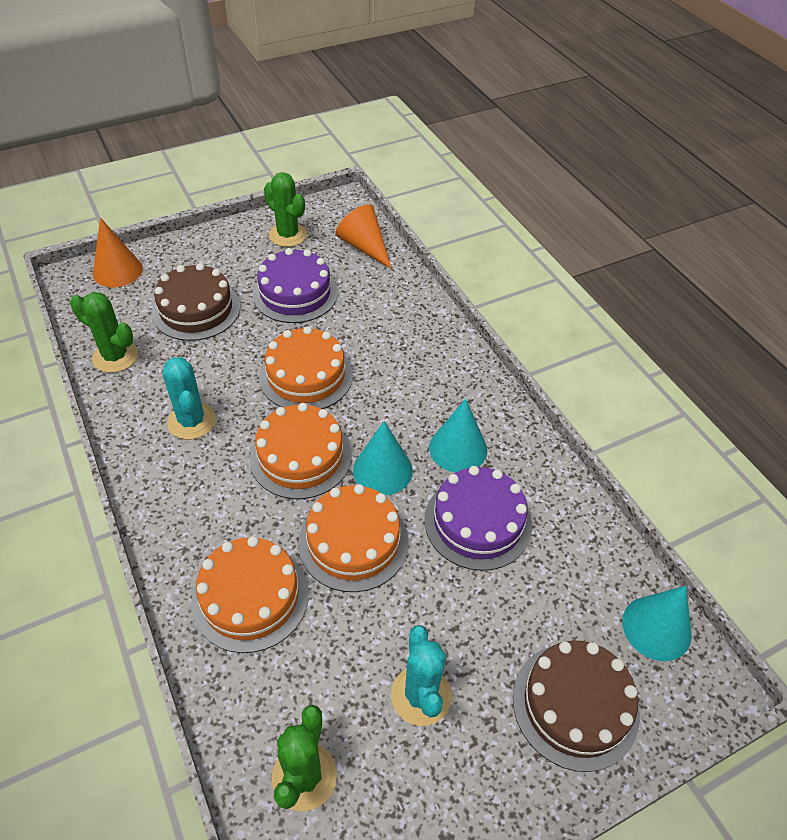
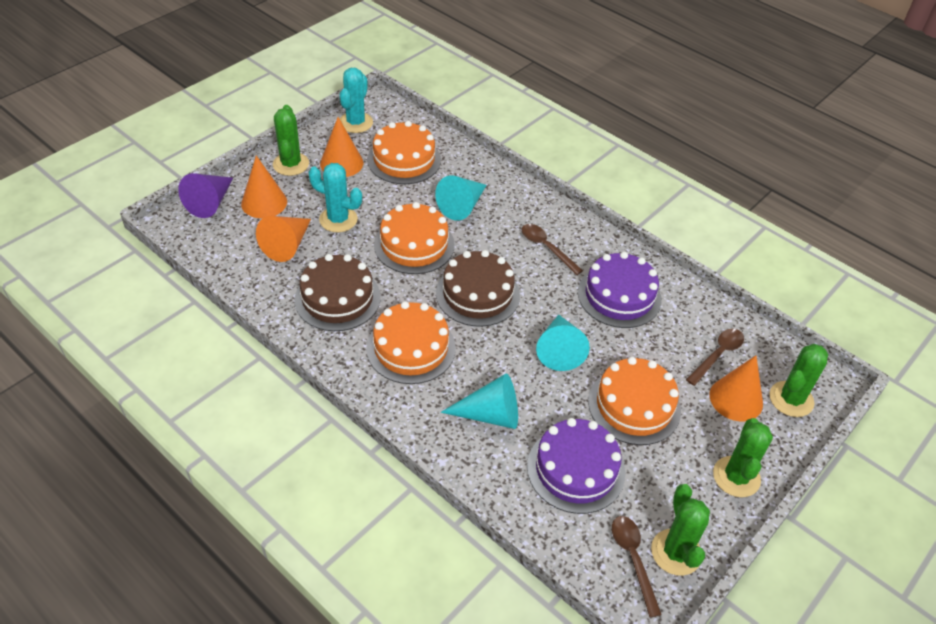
brown spoon: none = 0 -> [522,224,583,275] [612,516,662,617] [686,329,744,386] = 3
green cactus: [70,292,138,373] [264,172,307,247] [272,705,337,812] = 3 -> [273,105,309,176] [651,484,710,576] [713,418,773,497] [769,344,828,417] = 4
orange cone: [93,218,143,287] [336,204,392,269] = 2 -> [241,156,287,218] [256,216,311,262] [320,117,363,177] [709,356,763,421] = 4
purple cone: none = 0 -> [178,173,233,218] = 1

